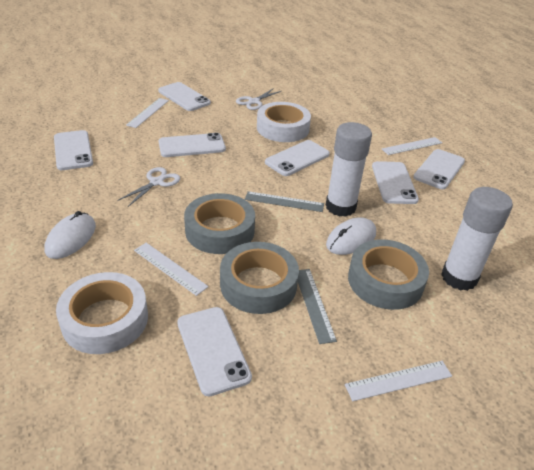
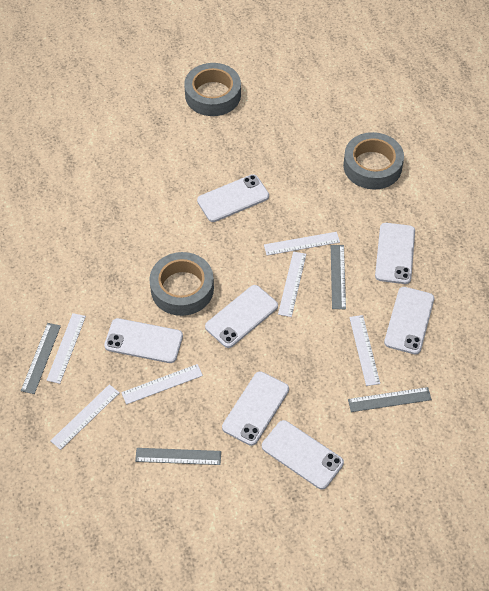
grey ruler: [245,191,324,212] [298,269,337,344] = 2 -> [21,323,61,394] [135,448,221,465] [331,245,346,309] [348,387,432,412] = 4
white glue stick: [326,122,372,217] [441,187,513,291] = 2 -> none = 0
white mouse: [44,211,96,259] [326,218,376,255] = 2 -> none = 0
white ruler: [126,98,169,128] [134,243,209,296] [345,361,452,401] [382,137,442,155] = 4 -> [46,313,86,384] [50,384,120,450] [121,364,203,405] [264,232,340,255] [278,251,306,317] [349,315,380,386] = 6
white scissors: [117,167,180,207] [236,88,281,110] = 2 -> none = 0
white tape: [56,272,148,354] [257,102,311,142] = 2 -> none = 0

